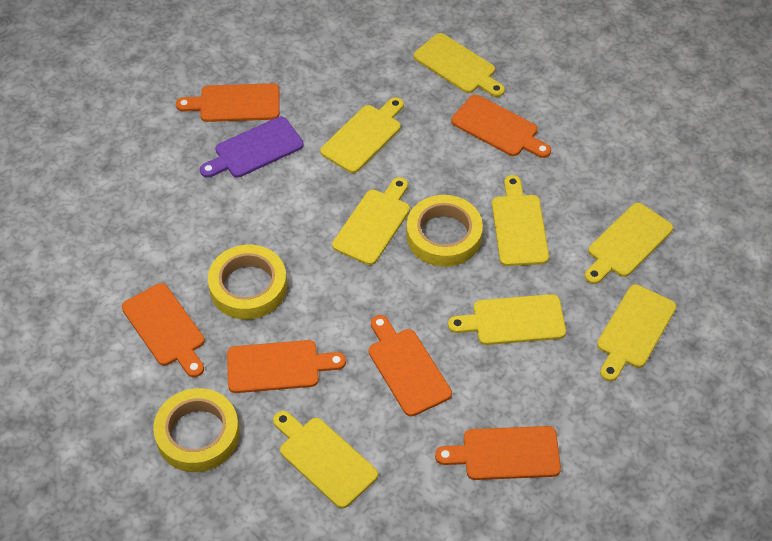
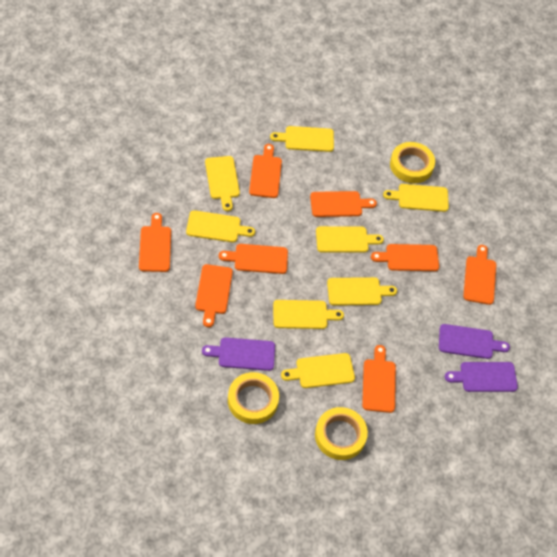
orange cutting board: [122,283,205,377] [176,83,279,122] [227,340,346,393] [369,315,452,416] [435,426,561,480] [451,95,551,158] = 6 -> [139,213,171,272] [195,264,233,327] [219,244,288,274] [249,144,282,198] [310,191,377,217] [362,345,396,413] [371,244,439,271] [463,245,496,305] = 8
purple cutting board: [200,117,304,178] = 1 -> [202,337,275,371] [439,324,510,359] [445,362,518,392] = 3

